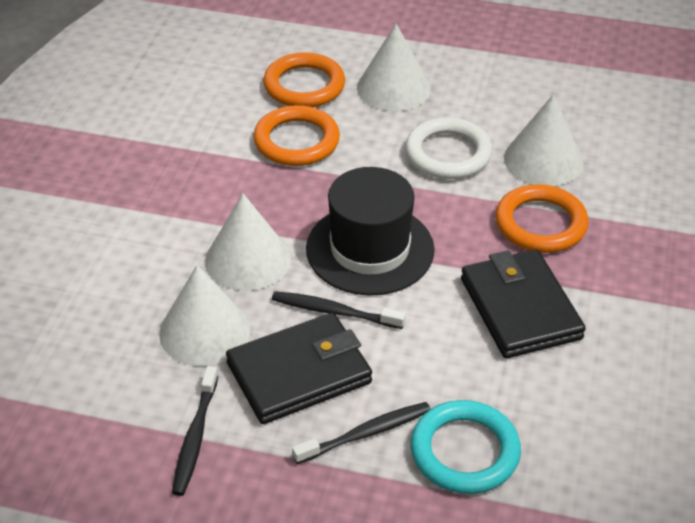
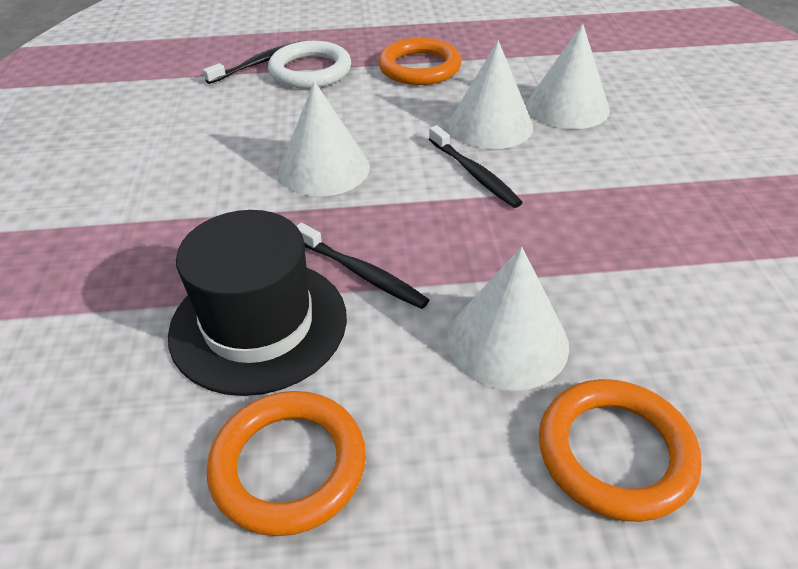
black wallet: [226,313,372,424] [461,249,586,358] = 2 -> none = 0
turquoise ring: [411,400,521,494] = 1 -> none = 0

